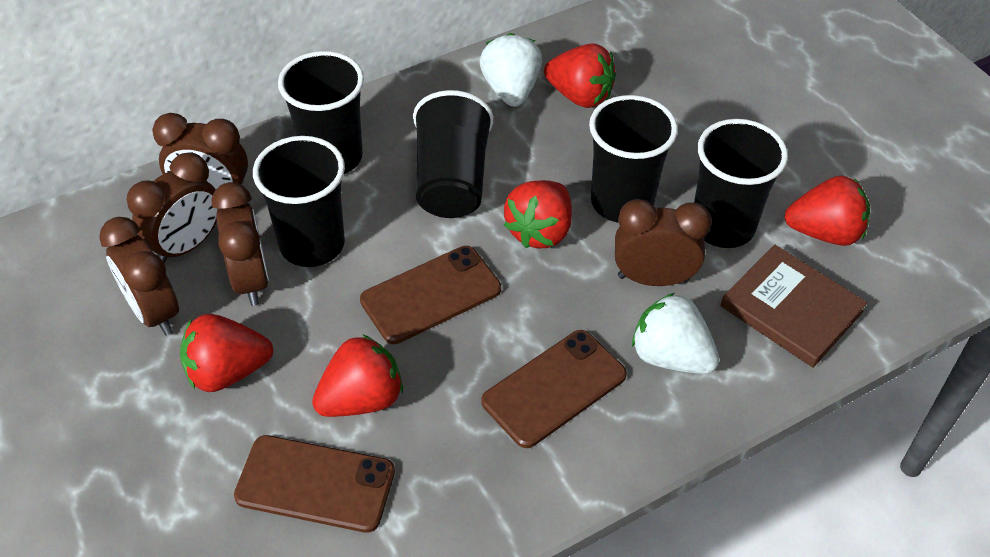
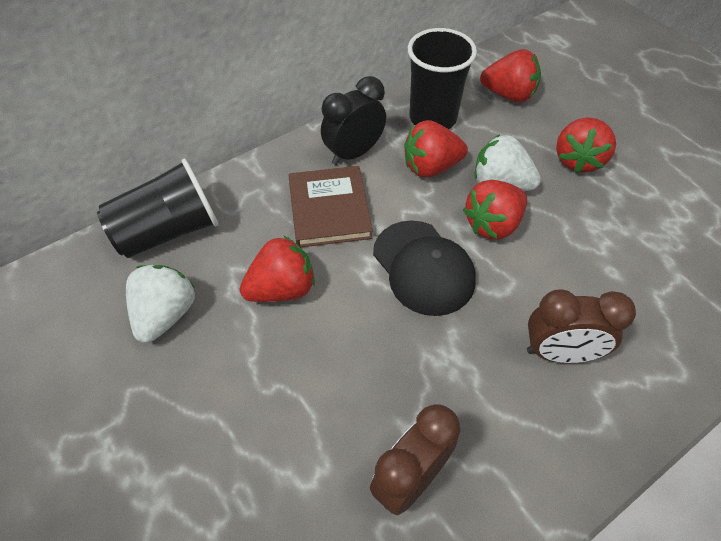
black cap: none = 0 -> [373,220,476,316] = 1
black clock: none = 0 -> [321,76,386,165] = 1
black cup: [253,136,345,267] [278,51,364,174] [413,90,494,218] [589,95,678,223] [694,119,788,248] = 5 -> [97,159,218,258] [408,28,477,129] = 2
brown clock: [99,217,179,335] [127,153,217,264] [152,113,248,189] [212,182,269,306] [615,199,712,286] = 5 -> [370,404,460,515] [527,289,636,363] = 2
brown phone: [234,435,395,533] [360,246,501,344] [481,330,627,448] = 3 -> none = 0

